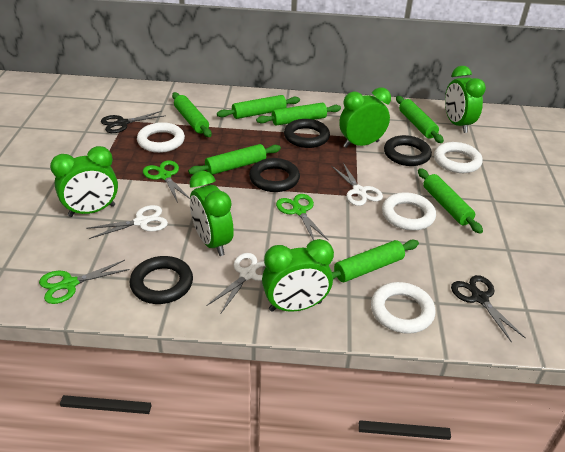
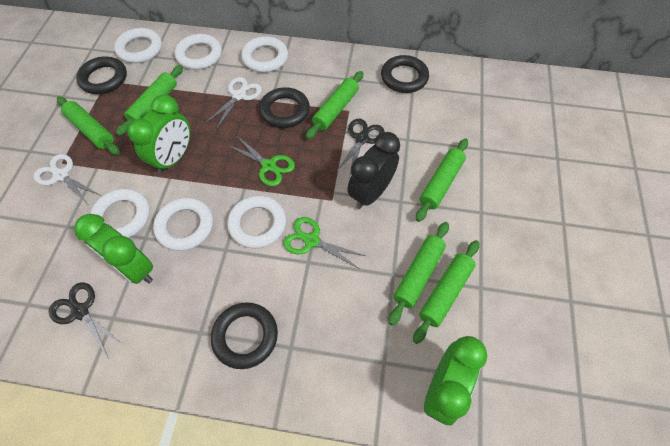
black clock: none = 0 -> [347,132,400,209] = 1
green clock: [50,146,118,217] [190,171,234,256] [262,239,334,312] [339,88,391,148] [445,66,486,133] = 5 -> [74,214,153,284] [127,94,190,174] [424,336,487,425] = 3
green rolling pin: [172,92,212,137] [188,144,281,175] [217,95,300,119] [256,103,341,126] [332,240,419,282] [396,96,444,143] [418,168,483,234] = 7 -> [57,96,120,155] [116,65,183,136] [306,71,364,139] [388,222,449,326] [413,240,479,344] [416,139,468,222] = 6
green scissors: [39,260,130,304] [143,160,190,203] [276,194,329,241] = 3 -> [227,136,295,186] [283,217,366,269] = 2
white ring: [137,122,185,153] [371,282,435,334] [382,192,436,231] [434,142,483,173] = 4 -> [90,189,150,238] [114,28,162,63] [153,198,213,251] [175,34,222,70] [227,196,286,248] [241,36,288,72] = 6
white scissors: [86,205,168,239] [206,253,266,313] [332,163,383,206] = 3 -> [34,154,100,203] [206,77,262,128] = 2

